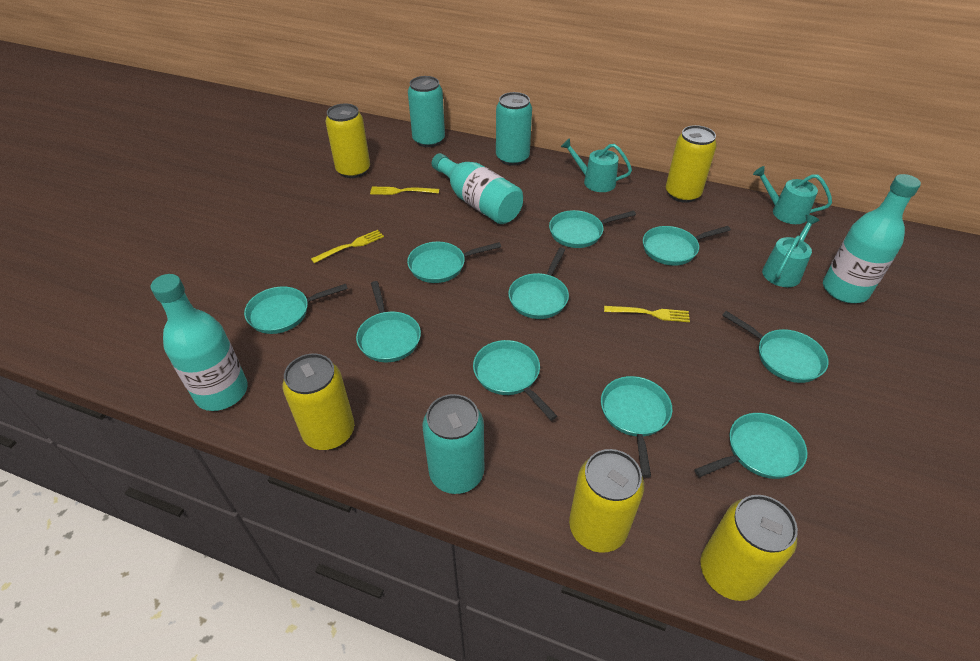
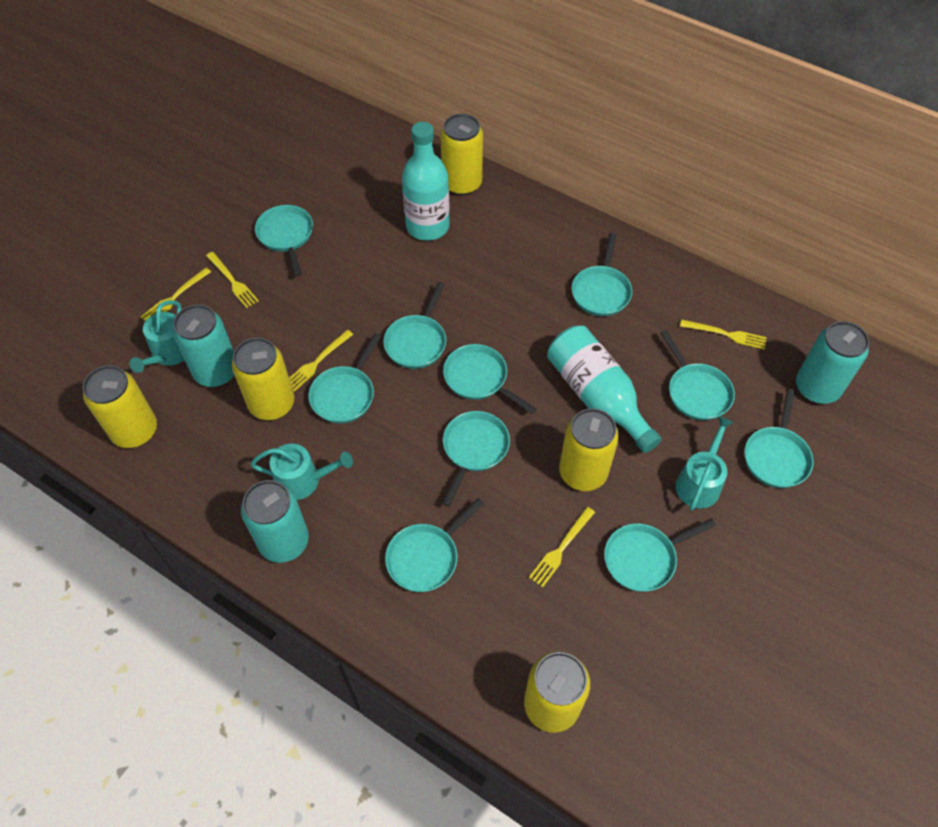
turquoise bottle: [151,274,248,411] [432,153,523,224] [823,174,921,303] = 3 -> [402,122,450,241] [547,326,661,453] = 2
yellow fork: [311,230,384,263] [370,187,439,195] [604,306,690,322] = 3 -> [141,268,211,321] [206,252,259,308] [289,330,353,392] [529,507,595,588] [680,320,767,350] = 5

